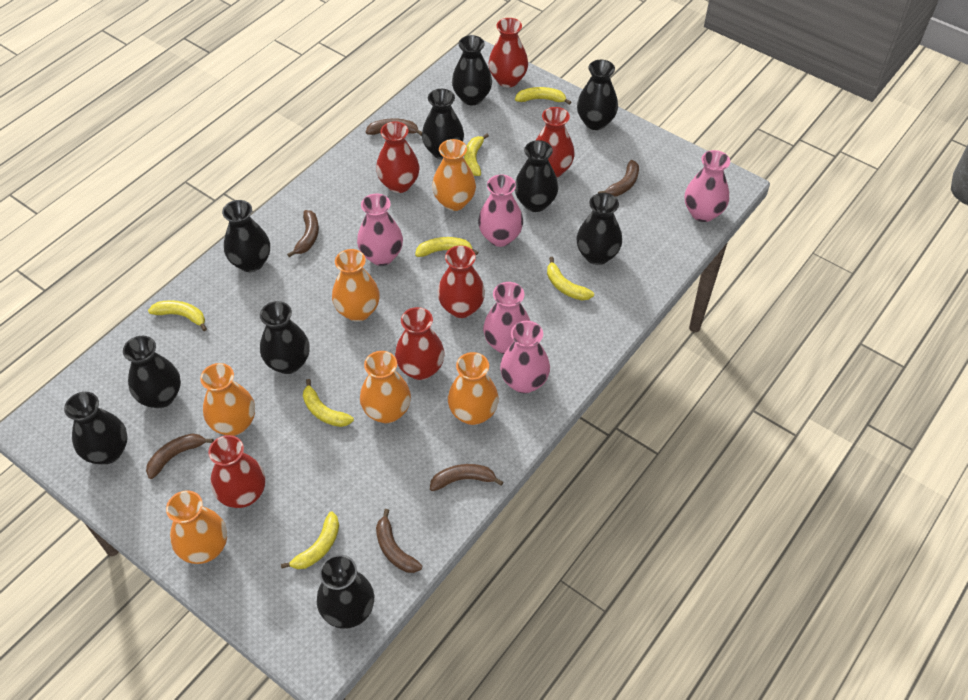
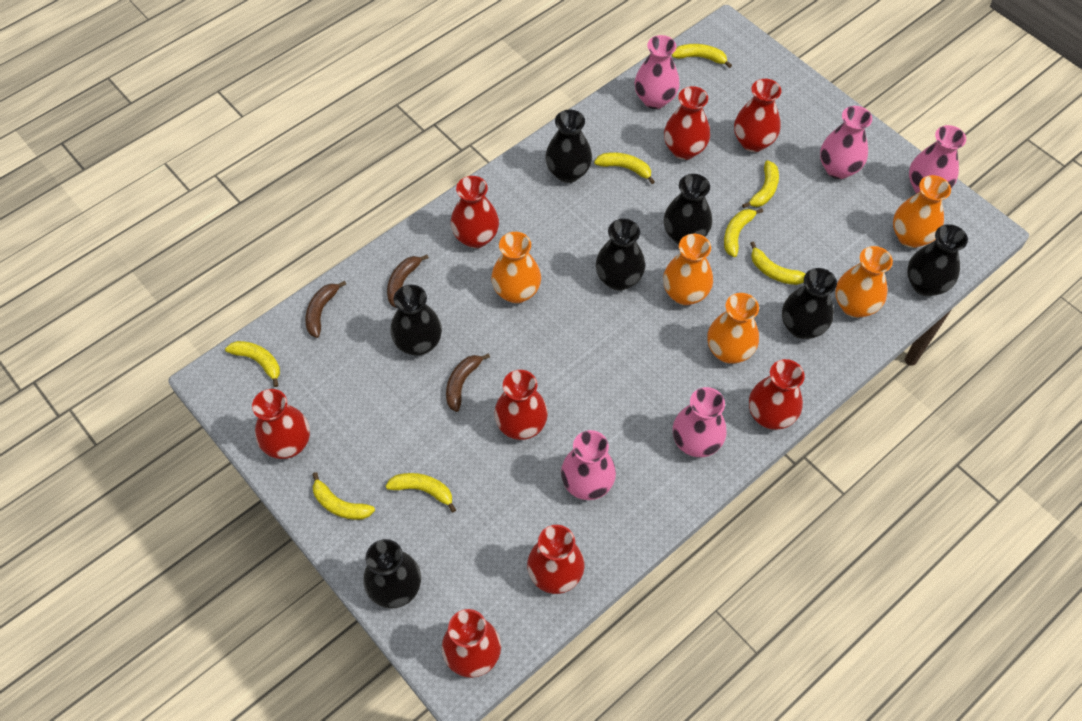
black vase: [64,392,128,464] [123,336,181,408] [222,200,270,272] [260,301,310,374] [317,555,374,629] [422,89,464,160] [452,35,492,106] [515,140,558,212] [577,60,618,130] [577,193,622,265] = 10 -> [364,539,421,609] [391,285,442,356] [545,110,592,183] [596,219,645,291] [664,174,712,245] [782,268,837,339] [907,224,968,296] = 7
brown banana: [146,433,214,479] [287,210,319,257] [366,118,422,136] [376,509,422,573] [430,464,503,491] [598,160,639,196] = 6 -> [306,281,346,338] [387,255,429,308] [446,353,490,412] = 3
orange vase: [166,490,227,564] [200,363,255,436] [332,249,380,322] [360,351,411,423] [432,139,476,211] [448,352,499,425] = 6 -> [491,232,541,303] [663,234,713,305] [707,293,759,364] [835,246,893,318] [893,175,951,248] = 5
red vase: [208,435,265,508] [376,122,420,193] [395,307,445,380] [438,245,485,318] [488,18,528,87] [536,107,575,177] = 6 -> [252,389,310,459] [442,609,501,678] [451,176,499,248] [494,370,548,440] [527,525,584,594] [664,86,710,160] [734,79,781,152] [749,359,805,430] = 8
yellow banana: [148,300,207,331] [281,511,339,569] [303,379,354,427] [415,237,479,257] [464,134,489,176] [515,87,571,105] [547,257,594,300] = 7 -> [225,341,280,387] [312,472,375,520] [386,473,456,512] [594,152,655,184] [672,44,732,68] [724,208,763,257] [742,160,779,208] [750,242,806,285] = 8

